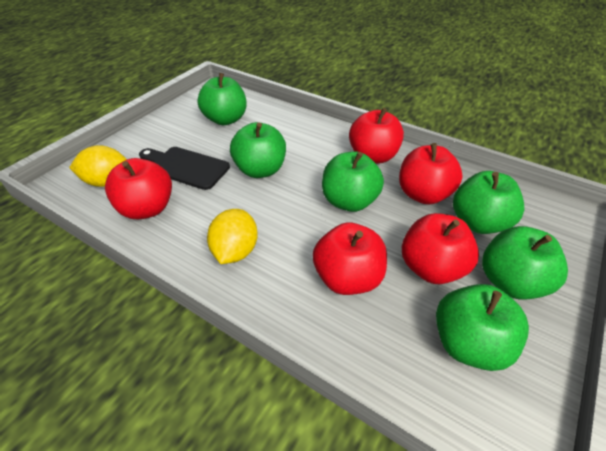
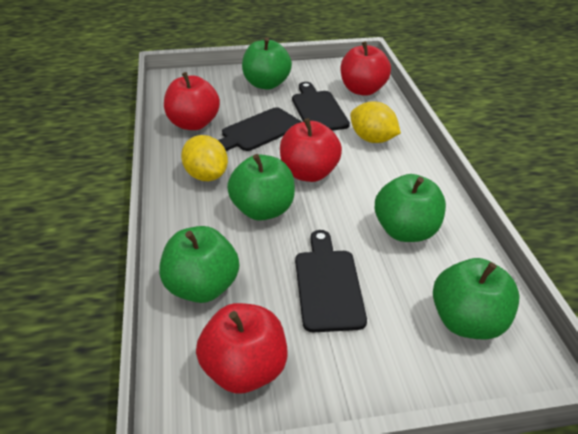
black cutting board: [139,147,230,190] = 1 -> [218,107,301,151] [292,82,350,131] [295,230,367,332] = 3
green apple: [197,73,247,125] [230,122,286,178] [322,151,384,212] [436,284,529,371] [453,171,524,234] [482,226,568,300] = 6 -> [159,226,239,303] [227,154,295,221] [242,38,292,90] [375,174,446,242] [433,258,520,340] = 5
red apple: [105,158,172,220] [313,222,387,295] [349,108,404,164] [399,143,463,205] [402,213,479,284] = 5 -> [164,72,220,130] [196,303,288,394] [280,118,342,182] [341,41,391,96] = 4

